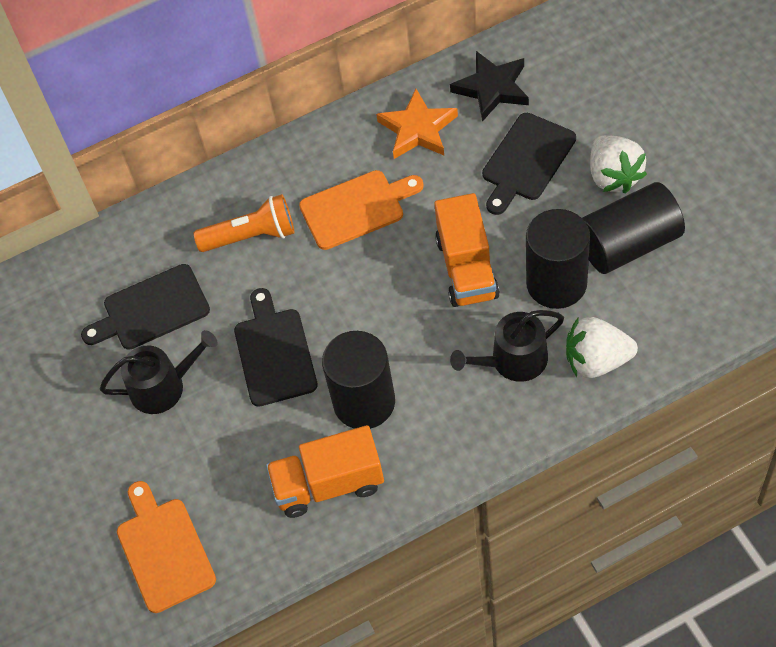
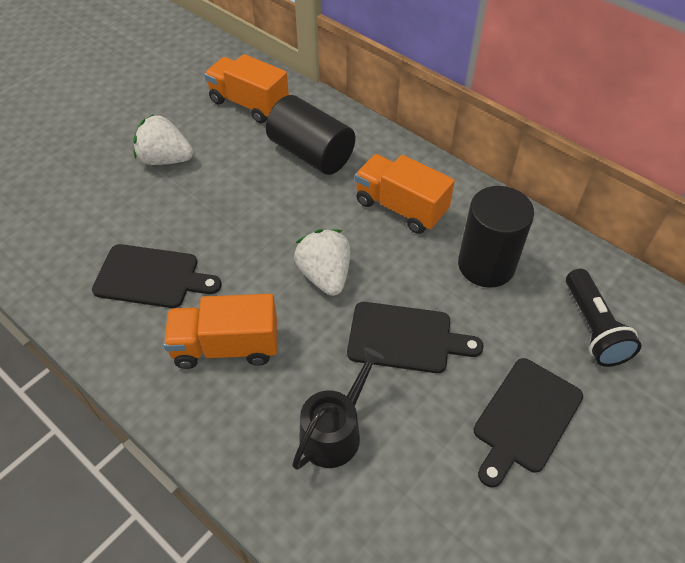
black cylinder: [322,331,395,429] [526,209,590,309] [582,182,685,274] = 3 -> [266,95,355,175] [458,186,534,288] = 2
black flashlight: none = 0 -> [566,269,641,367] = 1
black star: [450,51,529,122] = 1 -> none = 0
black watering can: [100,330,218,414] [450,310,564,382] = 2 -> [292,347,384,470] = 1
orange cutting board: [117,481,216,613] [299,170,424,250] = 2 -> none = 0
orange flashlight: [194,194,295,252] = 1 -> none = 0
orange star: [376,89,458,159] = 1 -> none = 0
orange truck: [266,425,384,518] [434,193,500,307] = 2 -> [163,294,277,369] [204,54,289,123] [355,154,455,234] = 3

